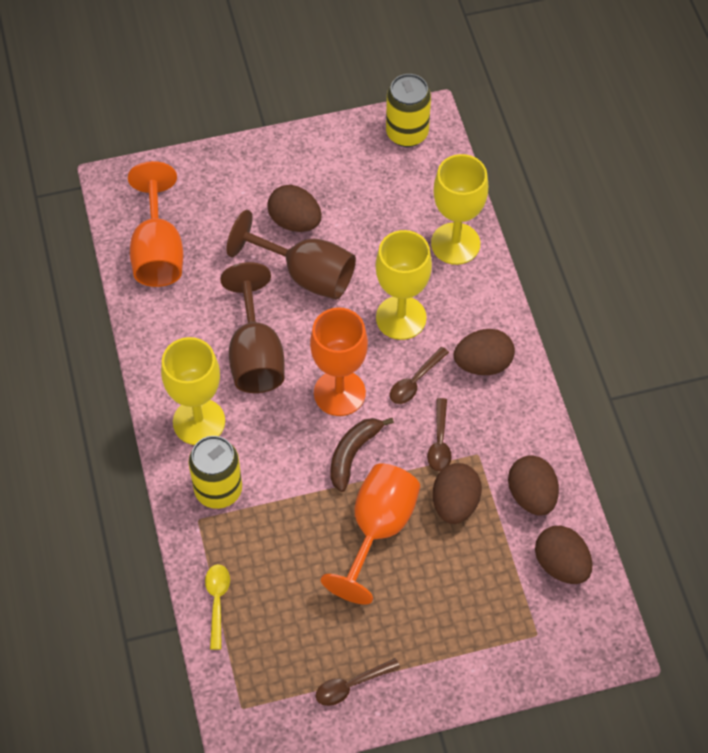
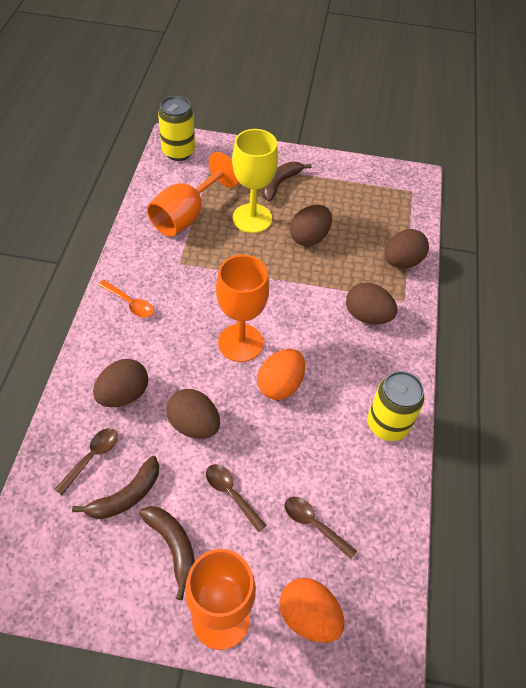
brown banana: [330,418,394,492] = 1 -> [72,456,159,519] [139,506,195,600] [262,162,312,202] = 3
brown goblet: [220,262,285,393] [226,210,356,300] = 2 -> none = 0
orange egg: none = 0 -> [257,349,305,400] [279,578,345,643] = 2
orange spoon: none = 0 -> [98,280,154,318] = 1
yellow goblet: [161,337,225,445] [376,230,432,340] [431,154,488,265] = 3 -> [232,129,278,233] = 1
yellow spoon: [205,564,230,650] = 1 -> none = 0

